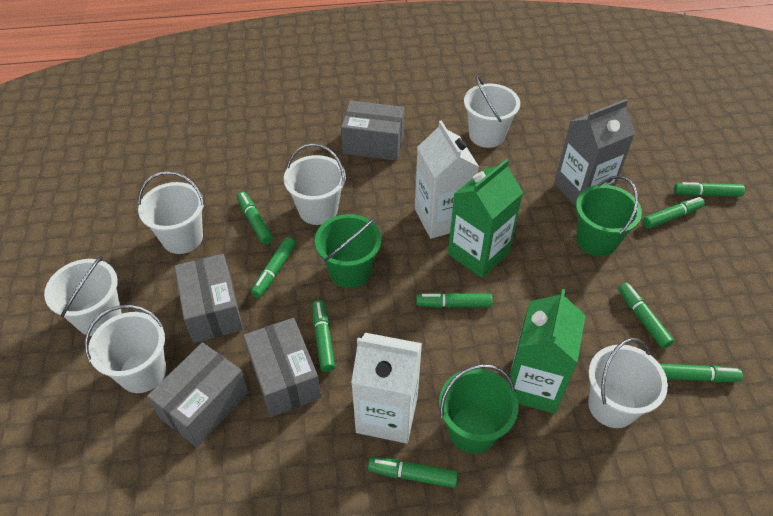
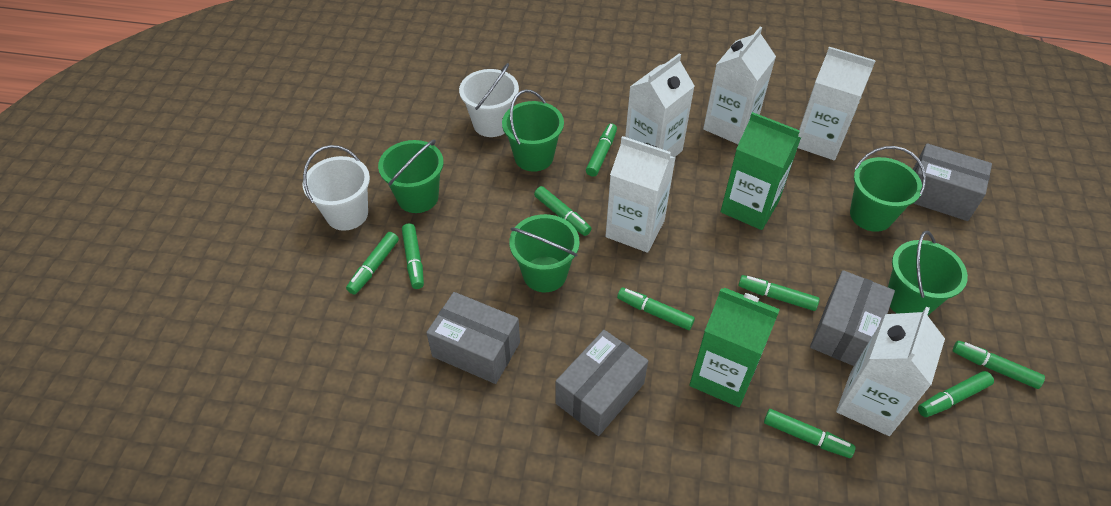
green bucket: [315,214,381,288] [439,364,518,454] [576,176,642,257] = 3 -> [378,140,444,213] [502,90,564,172] [509,214,580,292] [850,146,926,232] [888,231,968,316] = 5
grey carton: [554,99,635,207] = 1 -> none = 0
white bucket: [44,256,121,336] [85,305,166,393] [138,171,205,254] [284,143,346,225] [464,76,520,148] [588,338,668,428] = 6 -> [302,145,370,231] [459,63,519,137] = 2
white carton: [351,333,422,444] [415,120,479,239] = 2 -> [605,136,675,253] [625,53,695,157] [703,27,776,144] [798,47,876,160] [836,307,945,436] = 5

